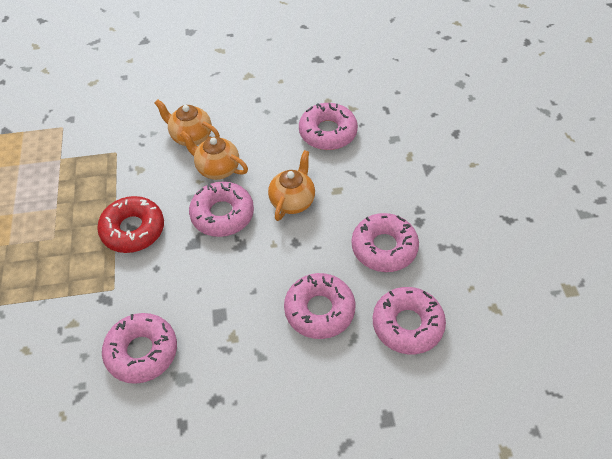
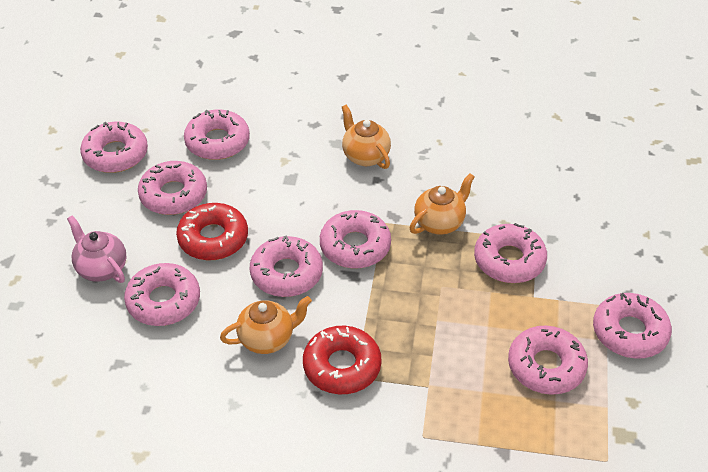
pink donut: [102,313,177,384] [189,181,254,237] [284,273,355,339] [299,103,358,150] [351,213,419,272] [373,287,446,354] = 6 -> [80,122,148,173] [124,263,200,326] [138,161,207,215] [184,109,250,160] [250,235,323,297] [320,210,391,269] [474,223,547,283] [508,326,588,395] [593,293,672,359] = 9
pink teapot: none = 0 -> [67,215,126,283] = 1
red donut: [97,196,164,253] = 1 -> [176,203,248,260] [303,326,381,394] = 2

